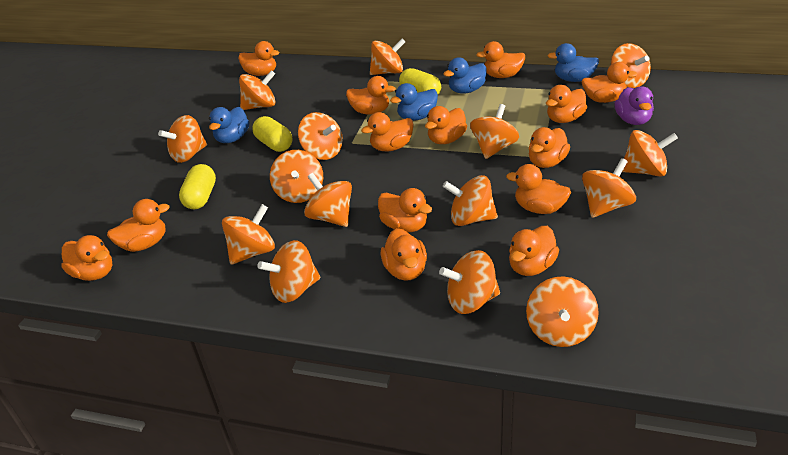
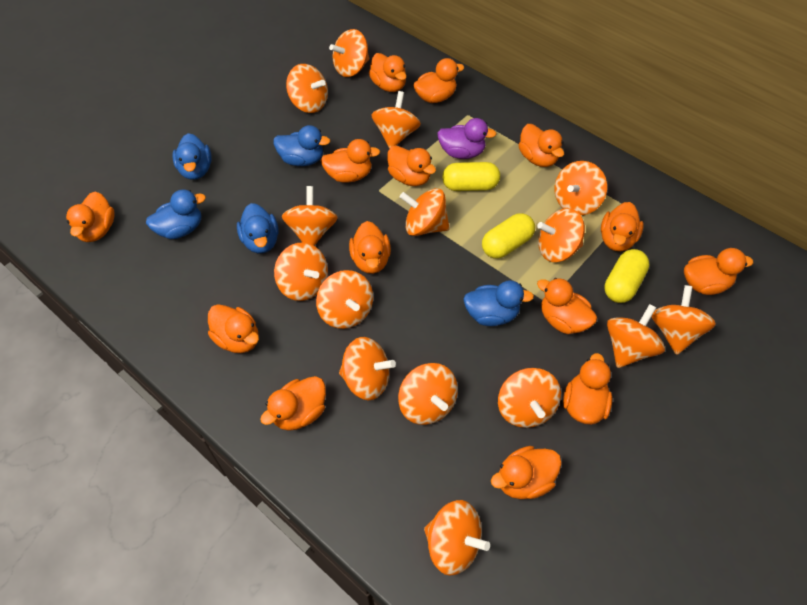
blue duck: [209,107,249,143] [390,83,438,121] [444,57,487,94] [547,43,599,82] = 4 -> [146,190,206,239] [172,133,212,180] [237,203,279,254] [273,125,330,166] [463,280,534,326] = 5

